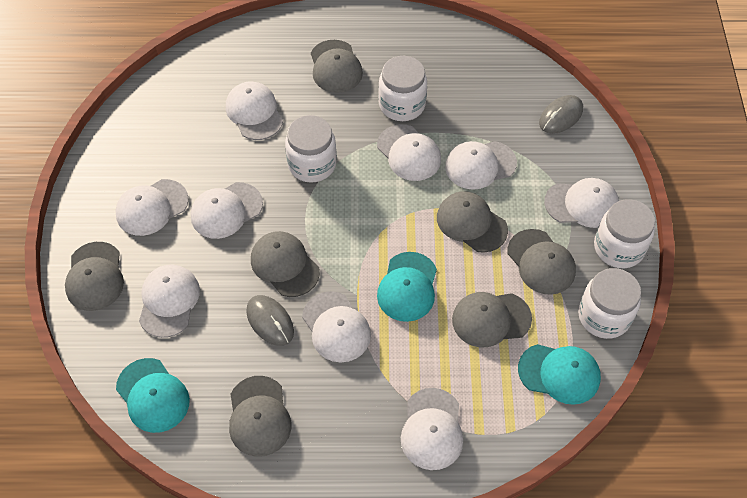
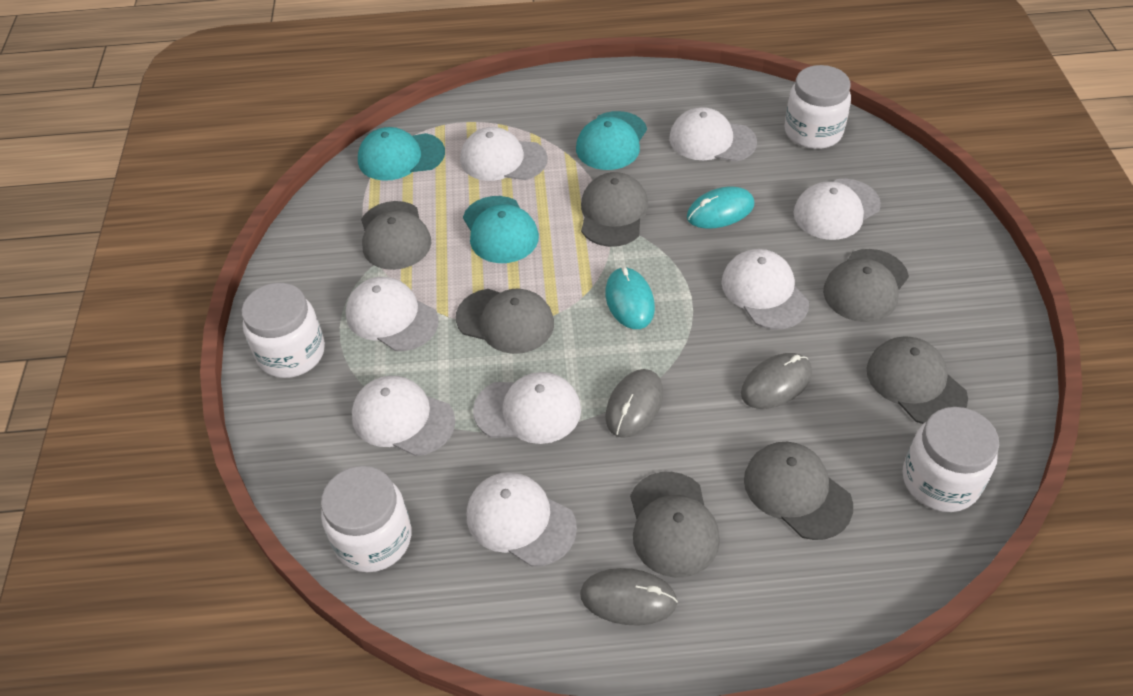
grey mouse: [246,295,294,346] [539,95,583,134] = 2 -> [580,568,678,626] [606,369,663,438] [741,353,812,409] = 3
turquoise mouse: none = 0 -> [605,267,655,329] [687,186,754,229] = 2
white cap: [115,179,189,236] [139,265,200,338] [191,182,263,239] [226,81,283,140] [302,291,371,362] [377,124,441,181] [401,388,463,470] [445,141,517,190] [544,178,619,228] = 9 -> [346,277,439,351] [352,376,455,456] [460,127,548,181] [467,472,577,567] [473,372,581,444] [669,107,757,162] [721,249,809,330] [793,179,881,240] = 8

